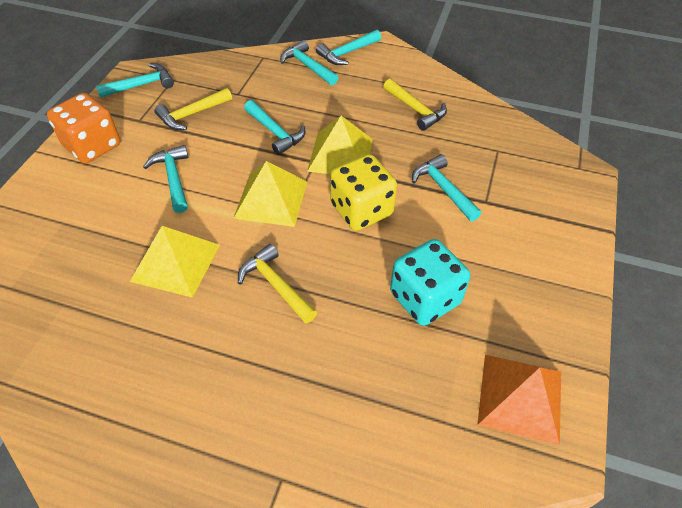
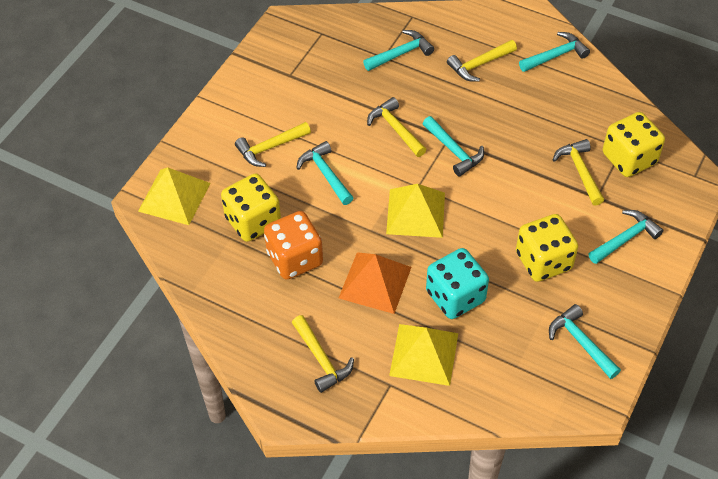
yellow dice: [330,154,397,231] = 1 -> [221,173,281,242] [516,214,578,282] [603,112,665,177] = 3
yellow hammer: [154,88,232,130] [238,244,317,324] [383,79,447,131] = 3 -> [235,122,311,167] [292,315,354,393] [367,97,427,157] [447,40,517,82] [553,139,604,206] = 5

